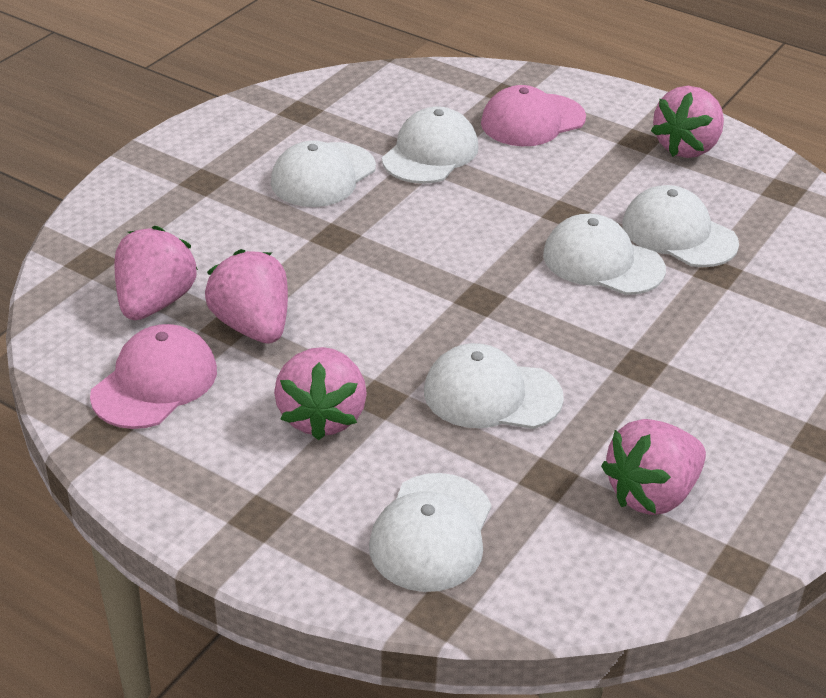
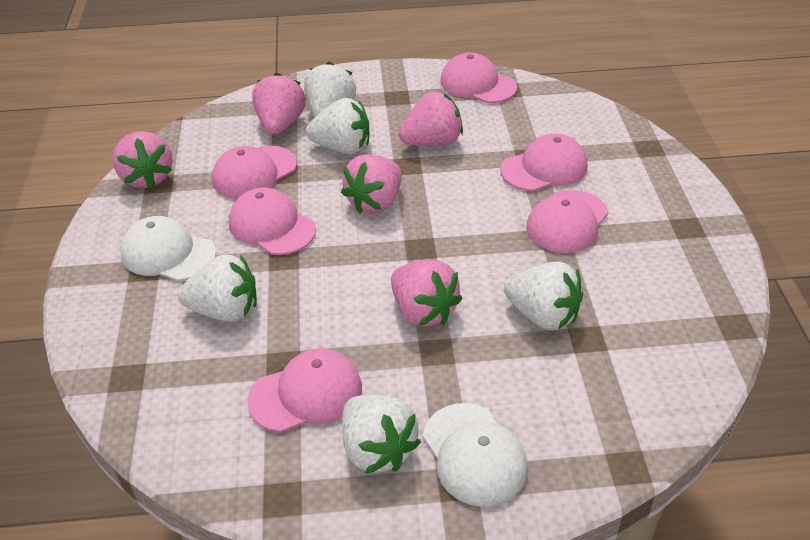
pink cap: [90,324,217,429] [481,85,586,146] = 2 -> [212,146,297,199] [229,188,316,255] [247,348,362,433] [440,52,517,103] [500,134,588,191] [526,190,609,253] = 6
white cap: [271,140,376,207] [369,473,491,592] [382,106,478,184] [424,343,564,429] [543,214,666,295] [622,185,739,267] = 6 -> [120,216,216,281] [423,403,528,507] = 2
white strawberry: none = 0 -> [178,254,257,322] [304,62,356,118] [306,98,369,154] [342,395,421,474] [504,261,583,331] = 5

